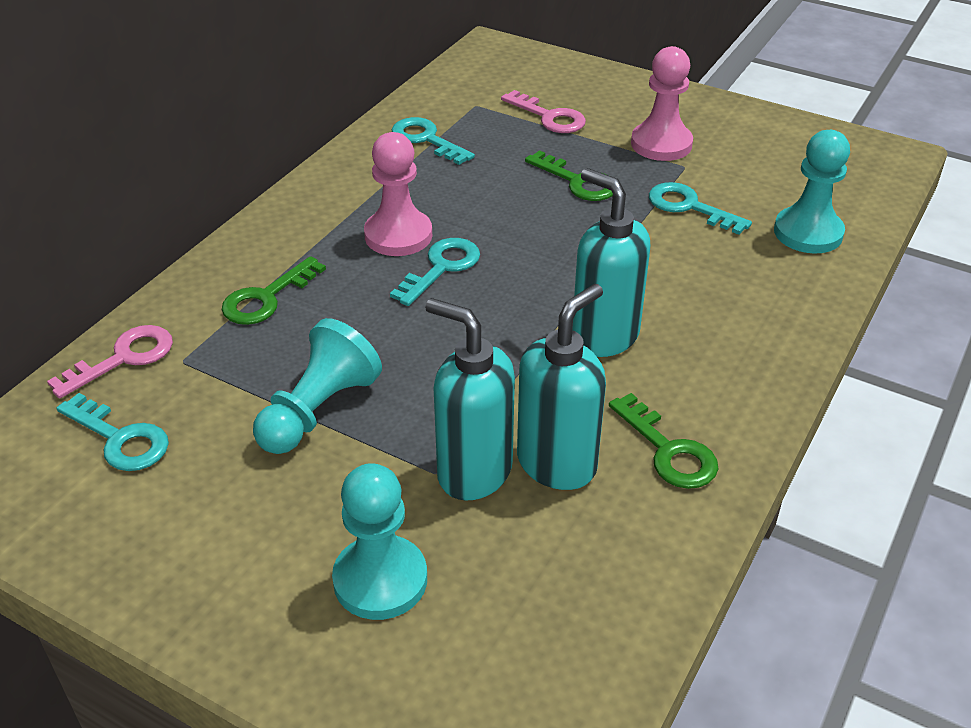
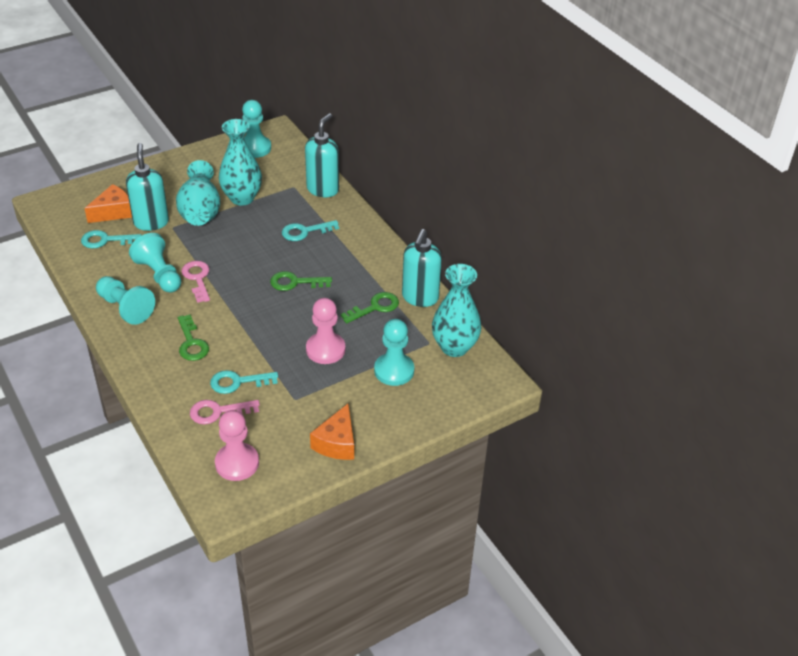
orange cheese: none = 0 -> [84,184,132,223] [310,404,354,460] = 2
turquoise key: [56,393,169,471] [390,238,480,306] [392,117,475,165] [649,182,752,235] = 4 -> [81,230,142,248] [210,370,278,394] [282,220,339,241] = 3
turquoise pawn: [253,318,382,454] [332,463,427,620] [774,130,850,254] = 3 -> [96,276,155,325] [129,233,181,293] [242,100,271,158] [374,319,414,386] = 4
turquoise vase: none = 0 -> [176,160,221,226] [219,119,262,206] [432,264,481,357] = 3

